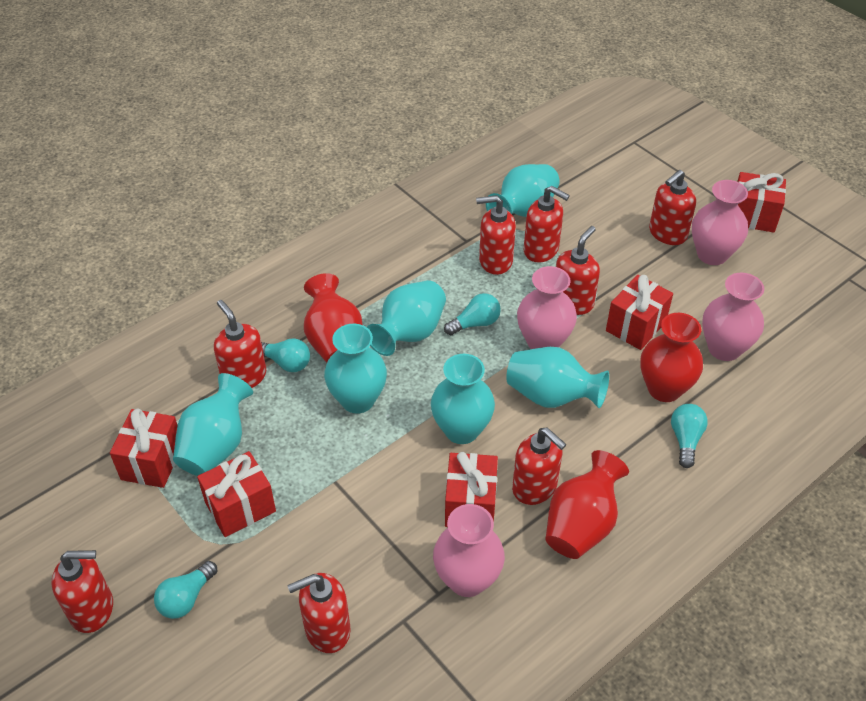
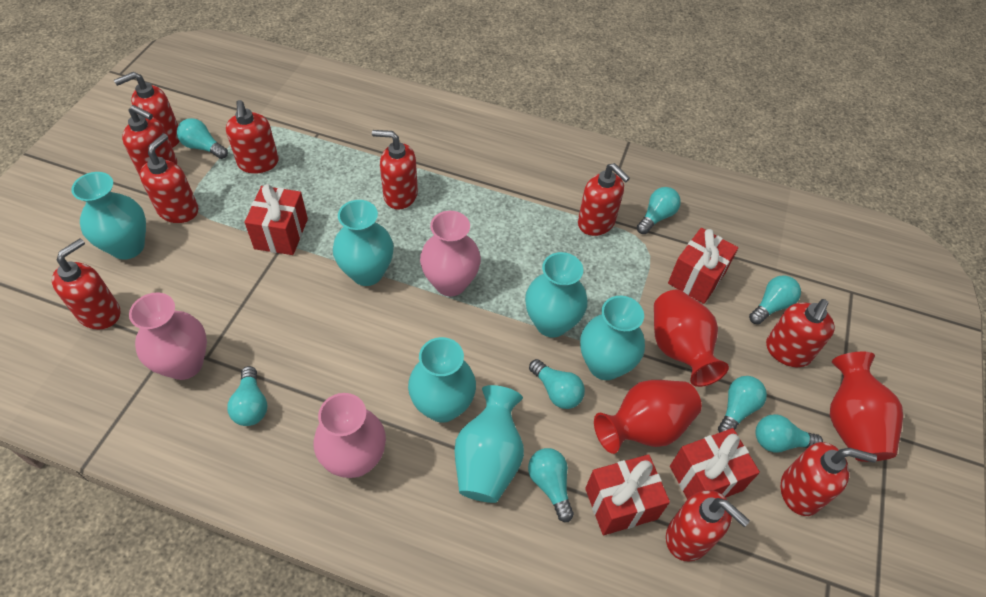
pink vase: [433,504,505,597] [517,266,577,349] [692,180,748,265] [702,273,764,361] = 4 -> [129,293,207,380] [314,393,386,478] [420,211,481,296] = 3
red gift: [110,409,178,488] [197,451,276,537] [445,452,498,527] [606,275,673,350] [737,172,786,233] = 5 -> [245,184,308,255] [585,454,670,535] [668,228,738,304] [670,428,760,500] = 4
red soap dispenser: [52,550,113,633] [214,300,266,388] [287,573,351,653] [476,195,516,275] [512,428,566,505] [524,186,570,263] [556,226,600,315] [649,170,696,245] = 8 -> [52,238,120,330] [114,72,180,148] [122,105,177,176] [140,133,199,223] [226,100,279,174] [372,130,418,210] [578,163,630,236] [666,490,750,562] [766,299,835,367] [781,442,877,516] = 10
turquoise light bulb: [154,561,218,619] [261,339,310,372] [444,293,501,335] [671,404,708,468] = 4 -> [177,118,228,159] [227,366,267,426] [528,448,574,522] [529,359,585,409] [637,187,681,234] [718,376,767,433] [749,275,801,325] [756,414,823,453] = 8

